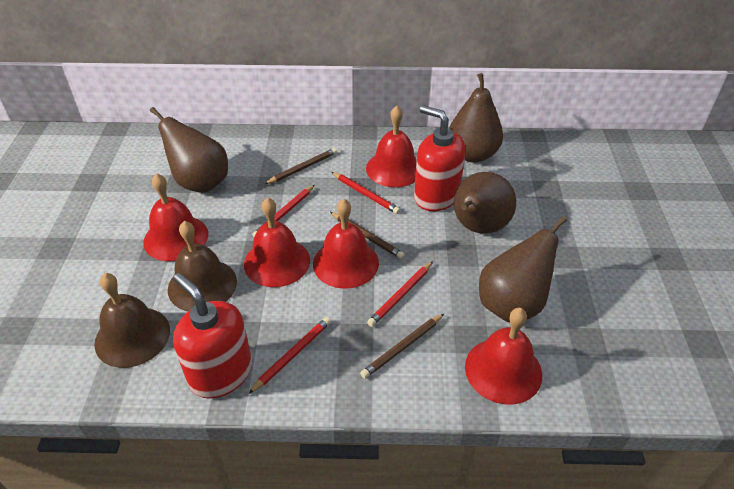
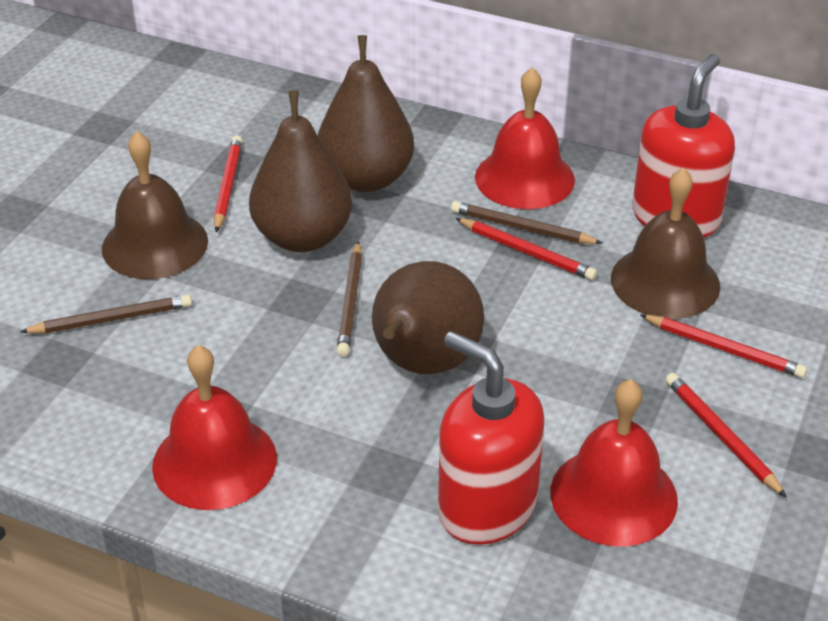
brown pear: [150,107,228,193] [449,73,503,163] [454,172,516,234] [479,216,567,323] = 4 -> [249,90,352,252] [317,35,414,192] [372,261,484,374] = 3
red bell: [143,173,208,261] [244,197,310,287] [313,199,379,289] [366,106,417,187] [465,308,542,405] = 5 -> [152,345,277,510] [475,67,575,209] [550,379,678,547] = 3

